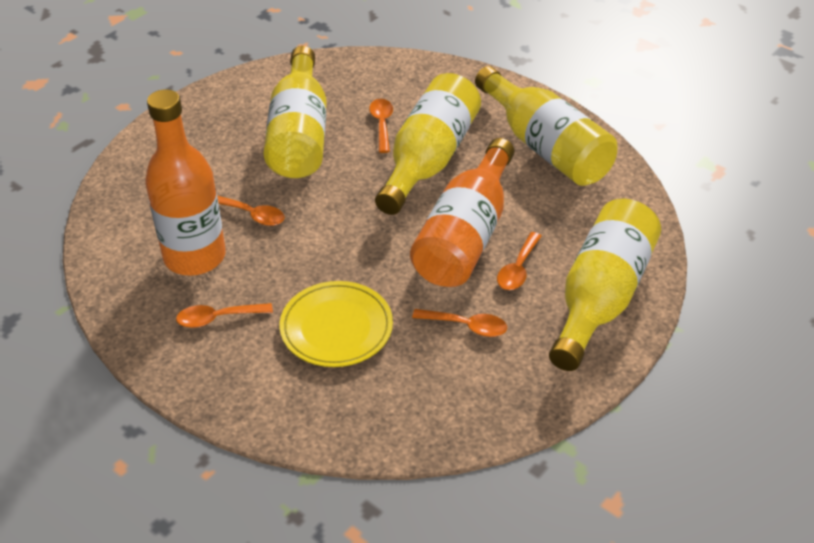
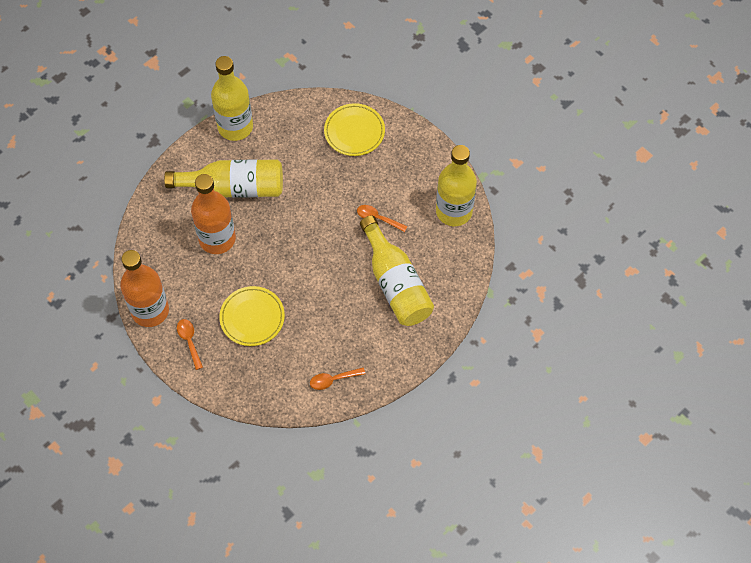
orange spoon: [176,303,273,328] [217,196,285,226] [369,99,393,153] [412,309,507,337] [497,232,541,290] = 5 -> [177,319,203,370] [310,367,365,390] [357,205,408,232] = 3
yellow plate: [280,281,393,367] = 1 -> [219,286,285,346] [324,103,385,156] = 2

